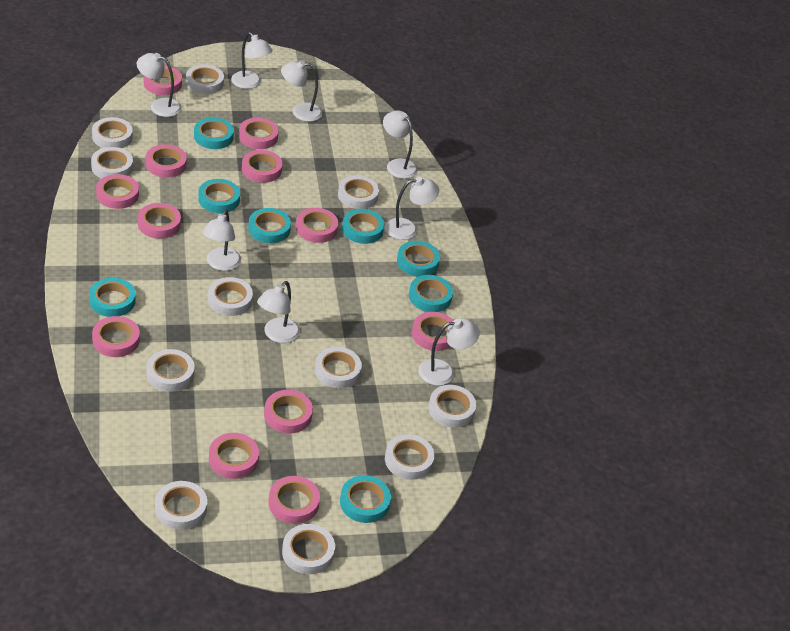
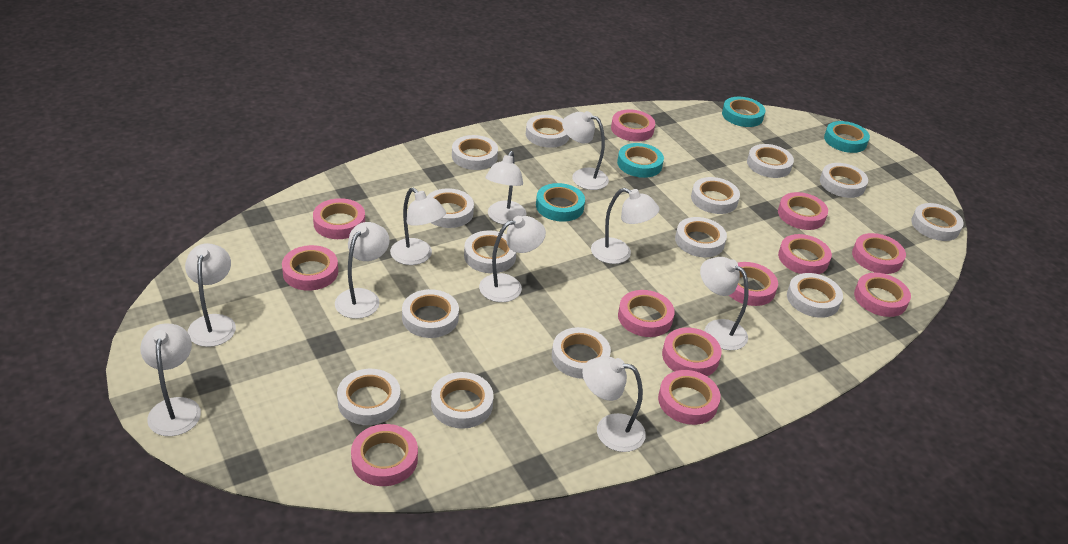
turquoise tape: [89,278,136,317] [194,117,234,149] [198,179,240,213] [248,208,291,243] [340,475,391,523] [342,209,384,244] [397,241,440,277] [409,275,453,312] = 8 -> [536,183,585,222] [617,143,664,178] [722,97,765,127] [824,121,870,153] = 4
white lamp: [137,53,182,117] [202,210,241,271] [231,32,273,89] [257,281,300,343] [281,60,322,122] [383,111,418,179] [385,177,439,240] [418,318,480,386] = 8 -> [140,323,201,436] [185,243,236,347] [335,222,390,319] [390,188,446,265] [479,216,546,302] [485,151,526,225] [562,111,609,190] [582,356,646,452] [591,188,659,264] [700,257,749,350] = 10
white tape: [91,147,133,179] [92,117,133,148] [147,349,195,392] [155,481,207,530] [186,64,224,94] [208,277,253,316] [282,524,335,574] [315,347,362,388] [338,176,379,209] [385,434,435,480] [428,385,477,427] = 11 -> [337,369,401,425] [402,289,459,338] [426,188,474,228] [431,372,493,429] [452,135,498,170] [464,230,516,273] [526,115,569,148] [552,327,611,379] [675,217,727,257] [691,177,740,214] [747,144,794,178] [787,273,843,318] [820,163,868,198] [911,203,964,241] = 14

